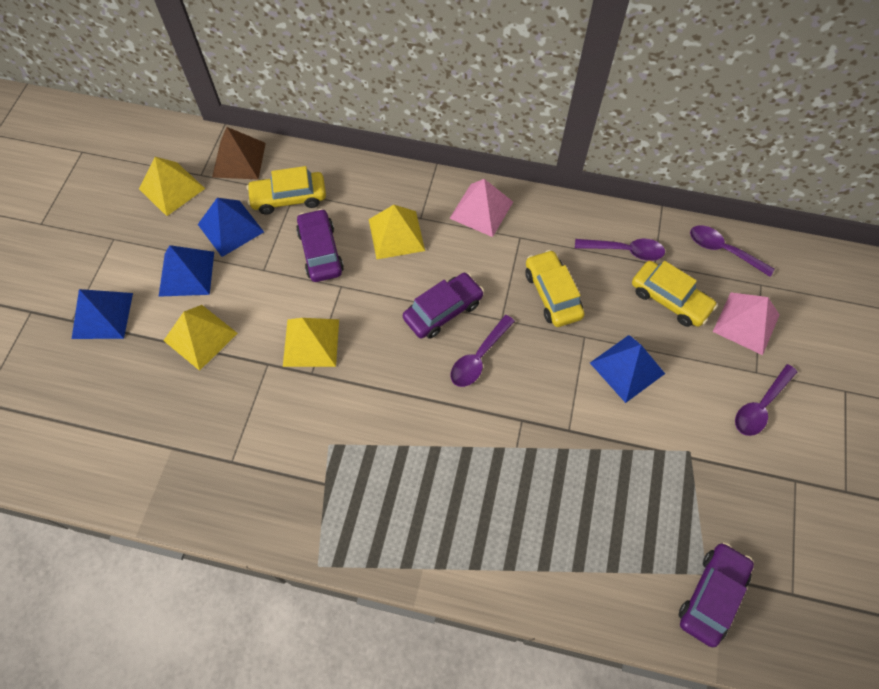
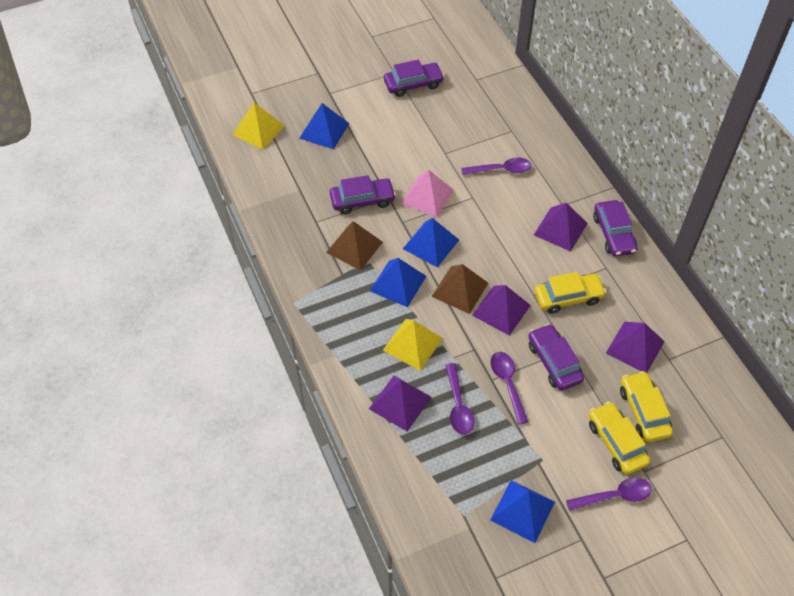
brown pyramid: [212,127,266,180] = 1 -> [326,221,383,270] [431,264,488,314] = 2
pink pyramid: [449,179,513,237] [713,292,780,355] = 2 -> [401,170,454,217] = 1
purple car: [296,209,344,282] [403,273,484,339] [679,542,754,647] = 3 -> [330,175,396,214] [384,60,444,97] [528,324,584,391] [593,200,637,257] = 4
purple pyramid: none = 0 -> [369,376,432,431] [472,285,531,336] [534,203,588,252] [606,322,665,373] = 4
yellow pyramid: [139,157,205,216] [163,305,238,371] [283,318,339,367] [369,205,425,259] = 4 -> [232,103,285,150] [382,319,443,371] = 2

